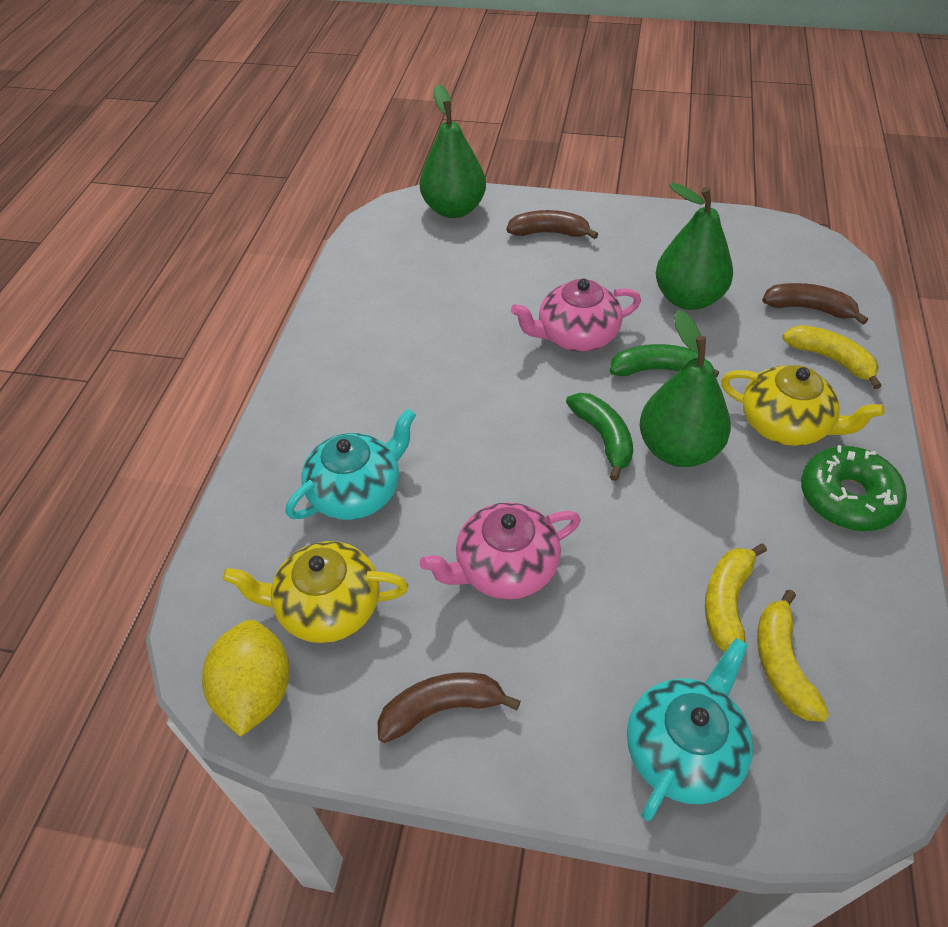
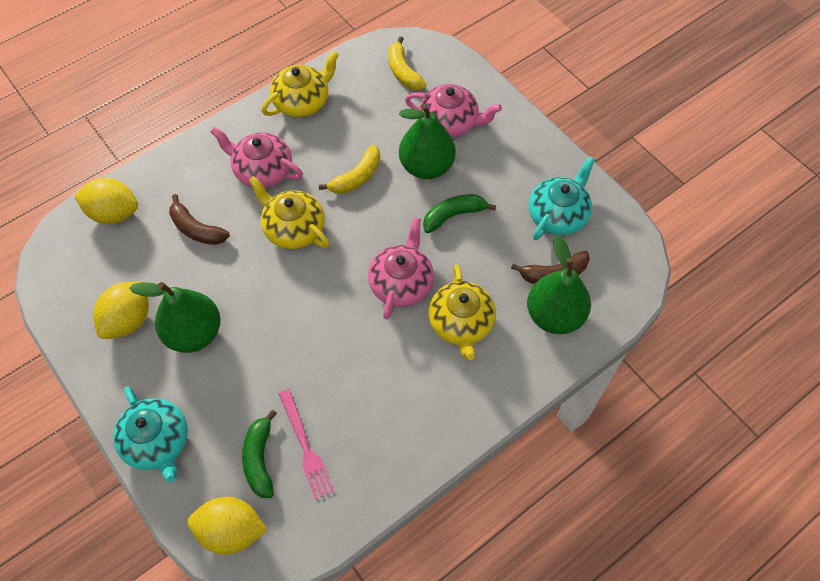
brown banana: [378,672,521,743] [506,210,599,239] [762,283,868,325] = 3 -> [169,194,230,245] [511,251,590,284] = 2
green donut: [801,445,907,531] = 1 -> none = 0
pink fork: none = 0 -> [279,389,334,500] = 1
pink teapot: [420,502,581,600] [511,279,641,352] = 2 -> [211,127,303,188] [368,217,434,320] [405,84,502,137] = 3
yellow banana: [705,543,767,652] [757,590,829,721] [782,325,881,389] = 3 -> [319,145,380,194] [388,36,427,90] = 2
yellow lemon: [202,620,290,737] = 1 -> [74,178,138,224] [93,281,149,339] [187,497,267,555] = 3
yellow teapot: [223,541,408,643] [721,365,885,446] = 2 -> [248,176,330,249] [261,51,339,117] [428,264,496,360] = 3

